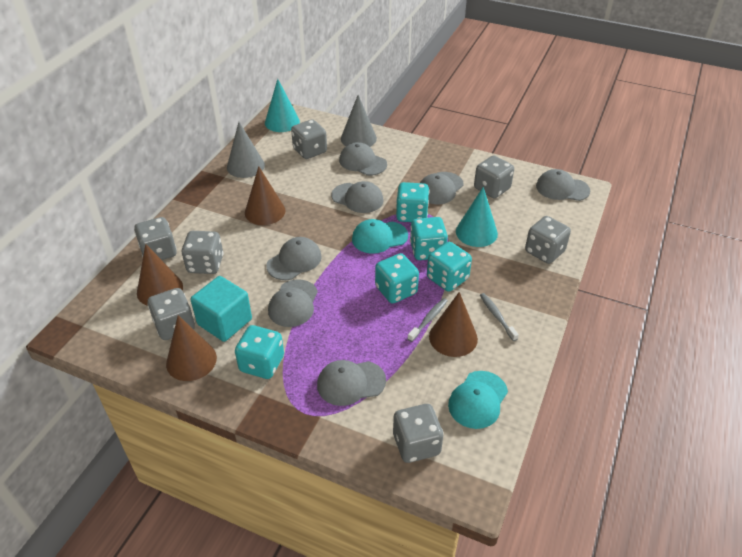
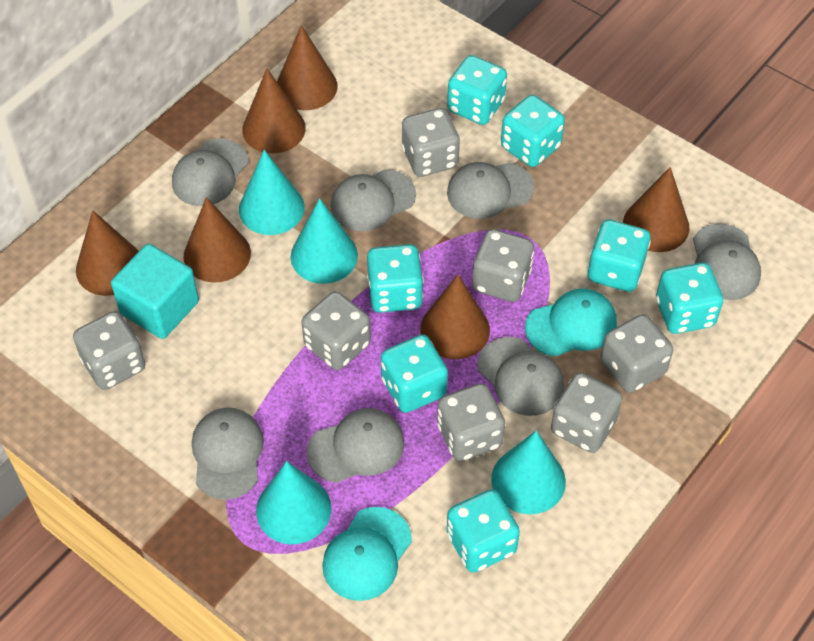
brown cone: [137,244,183,306] [166,315,217,381] [245,166,285,225] [429,292,478,357] = 4 -> [76,210,139,296] [183,197,251,282] [242,68,306,153] [277,25,338,110] [420,274,490,359] [623,167,689,252] = 6
grey cone: [227,122,265,178] [341,95,377,147] = 2 -> none = 0
grey toothbrush: [408,298,448,342] [480,293,519,341] = 2 -> none = 0
turquoise cone: [265,79,300,132] [456,187,498,247] = 2 -> [239,150,305,235] [256,461,332,544] [291,198,358,284] [491,431,566,514] = 4
turquoise dice: [235,325,284,379] [375,253,419,303] [396,182,429,222] [410,217,448,260] [427,242,472,292] = 5 -> [367,244,423,313] [381,335,448,413] [447,55,507,125] [447,489,520,573] [501,95,565,167] [588,220,651,292] [656,263,723,334] = 7

